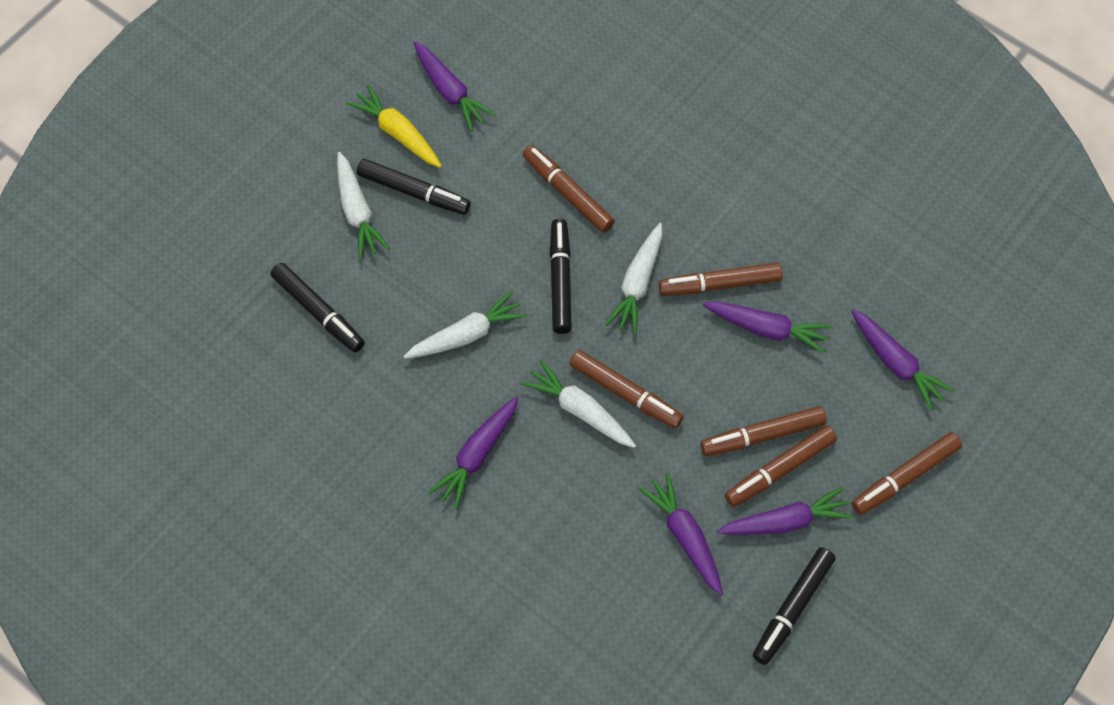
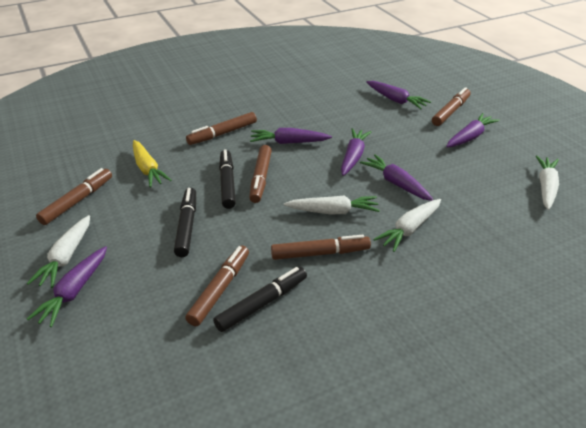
black marker: [271,263,365,353] [357,159,471,215] [550,219,572,334] [753,547,836,665] = 4 -> [174,188,196,257] [213,267,307,332] [219,149,236,209] = 3

